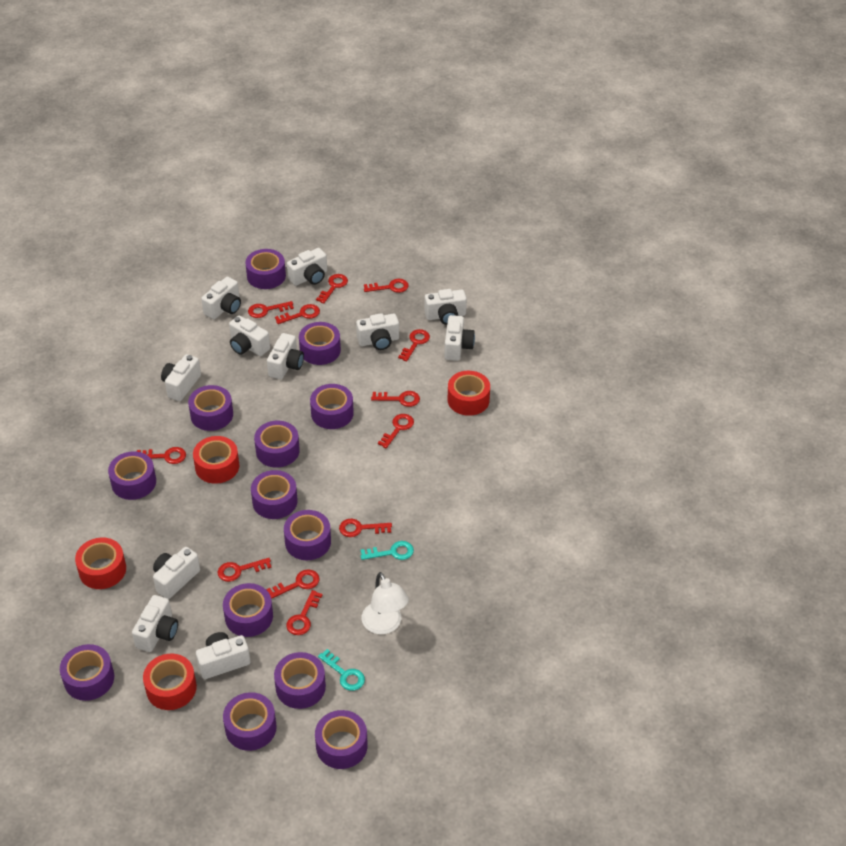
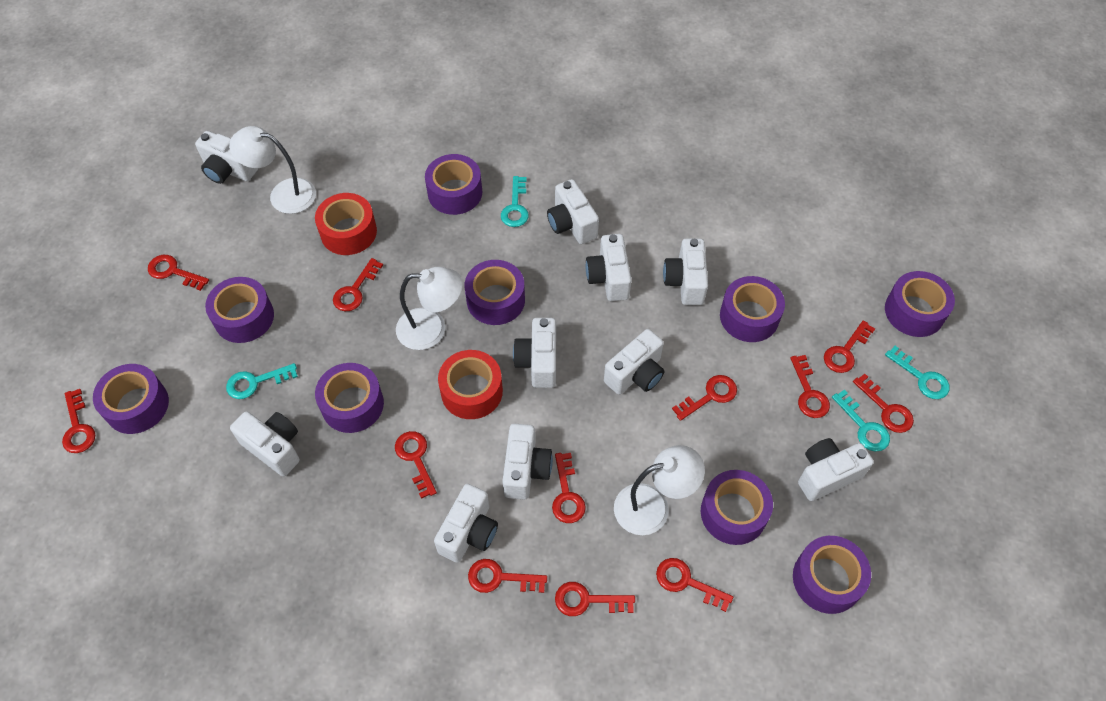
purple tape: [60,644,114,701] [108,451,156,500] [188,385,233,431] [223,583,273,637] [223,692,277,751] [245,249,286,289] [251,470,297,519] [254,421,300,468] [274,652,326,709] [284,510,331,560] [299,322,341,365] [310,384,354,429] [315,710,368,769] = 13 -> [93,364,169,434] [205,277,274,343] [315,363,384,433] [425,154,482,215] [465,260,525,325] [701,470,773,545] [720,276,785,342] [793,536,871,614] [885,271,955,337] = 9
red tape: [75,537,126,589] [143,654,197,710] [193,436,239,484] [448,371,490,416] = 4 -> [315,193,377,255] [438,350,503,419] = 2
turquoise key: [318,649,365,691] [361,541,414,560] = 2 -> [226,363,298,399] [501,176,529,227] [832,389,890,451] [885,346,950,399] = 4
white camera: [132,595,178,652] [153,547,200,599] [161,354,201,401] [196,632,251,679] [201,277,241,319] [229,316,270,356] [267,333,304,379] [287,248,327,286] [356,313,399,350] [424,289,467,325] [444,315,475,361] = 11 -> [195,131,258,184] [230,411,300,477] [434,484,498,563] [502,424,553,500] [513,318,556,388] [547,179,599,244] [586,234,632,301] [604,329,664,395] [663,238,708,305] [798,438,874,501] = 10
white lamp: [362,572,409,634] = 1 -> [229,126,316,214] [396,267,463,350] [614,445,705,535] = 3

